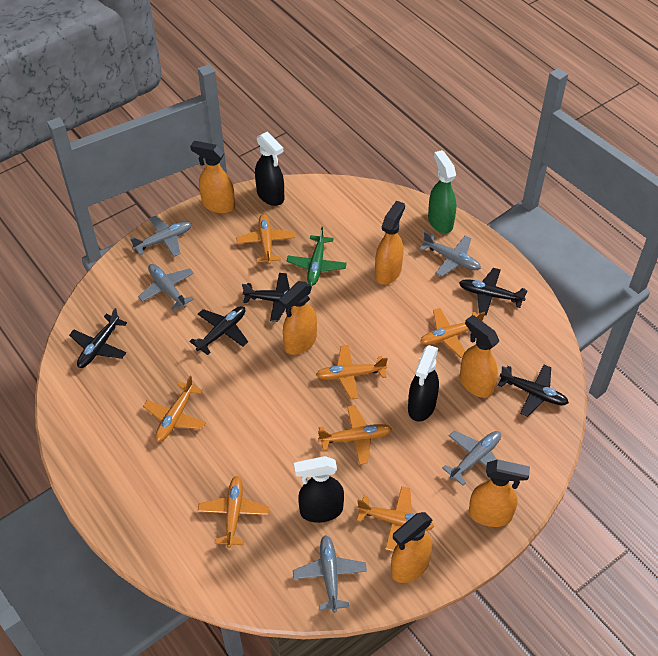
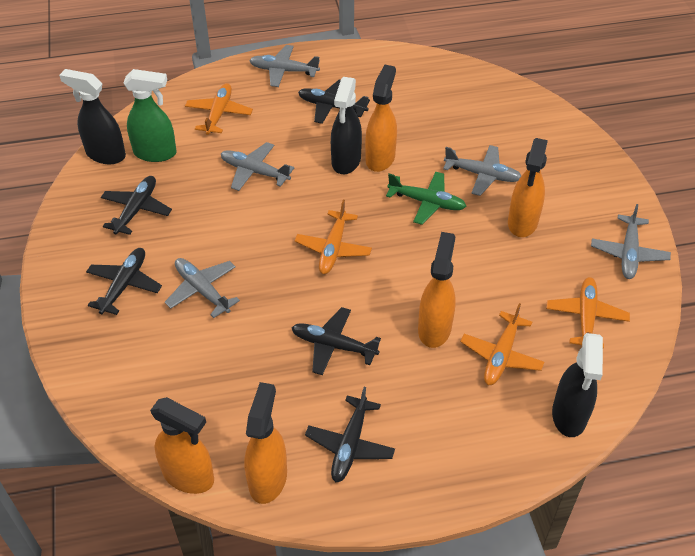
orange plane: [143,376,206,442] [198,476,269,548] [236,214,295,264] [316,345,388,399] [318,406,392,465] [357,486,434,551] [420,308,485,358] = 7 -> [185,83,253,135] [295,200,372,274] [460,303,544,385] [546,277,630,349] = 4
orange spray bottle: [190,141,235,213] [279,281,317,355] [375,200,405,285] [391,512,432,583] [460,315,499,398] [469,459,530,527] = 6 -> [150,397,214,494] [244,382,287,504] [365,64,397,172] [418,232,456,348] [508,138,548,237] = 5

